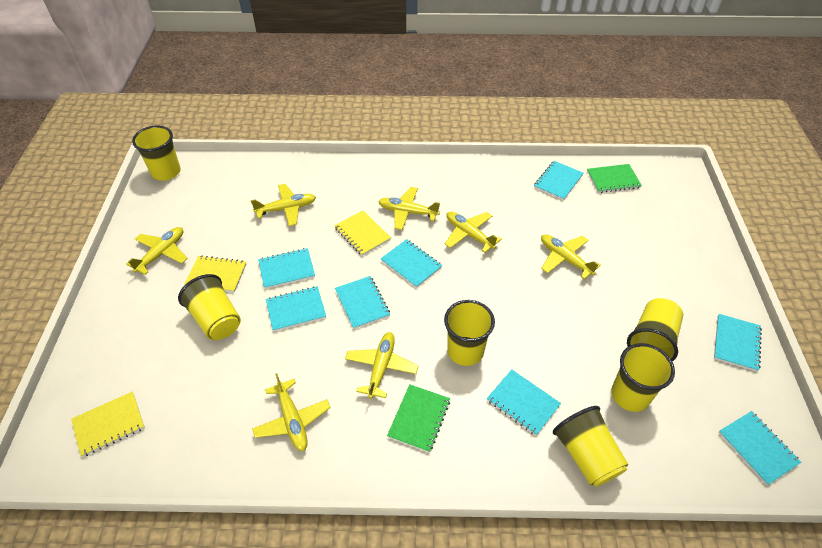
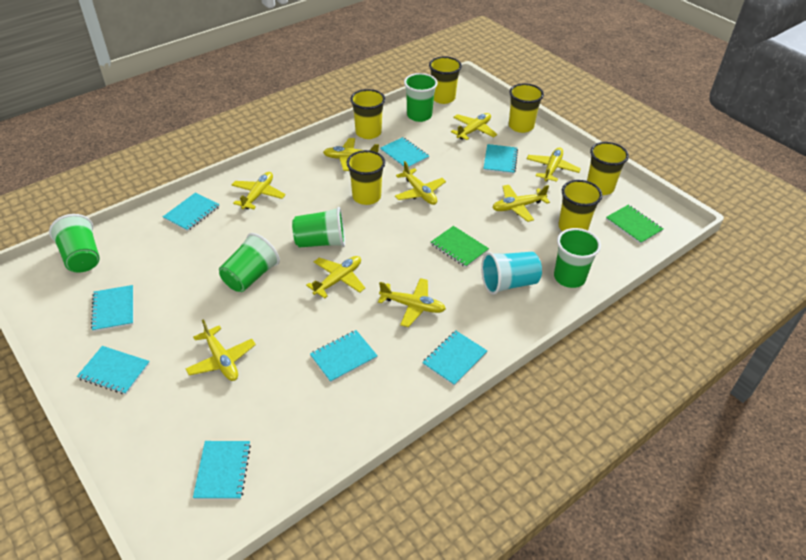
green cup: none = 0 -> [49,214,100,273] [219,233,280,292] [292,207,345,248] [404,73,438,122] [554,228,601,288] = 5
turquoise cup: none = 0 -> [481,252,542,295] = 1
yellow notebook: [71,391,145,457] [184,255,246,292] [334,210,391,256] = 3 -> none = 0
yellow plane: [126,227,187,275] [251,184,316,226] [252,373,331,451] [345,332,418,399] [378,187,440,230] [445,212,502,253] [541,234,601,279] = 7 -> [186,320,256,381] [232,172,286,209] [306,256,365,298] [323,138,379,171] [378,278,446,327] [395,161,446,205] [451,113,497,140] [492,185,550,222] [527,147,581,182] = 9

